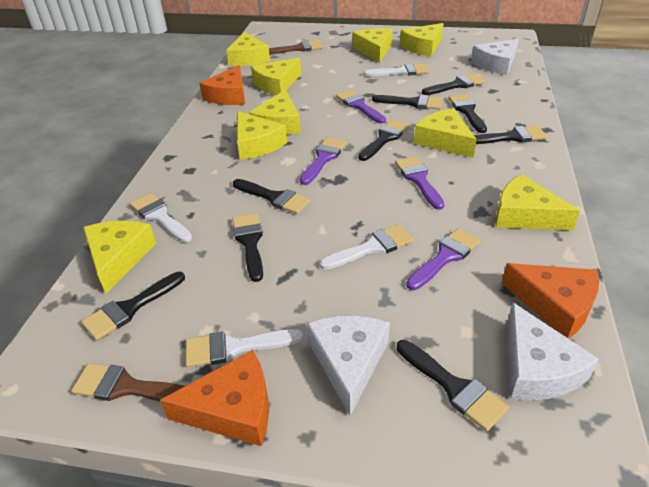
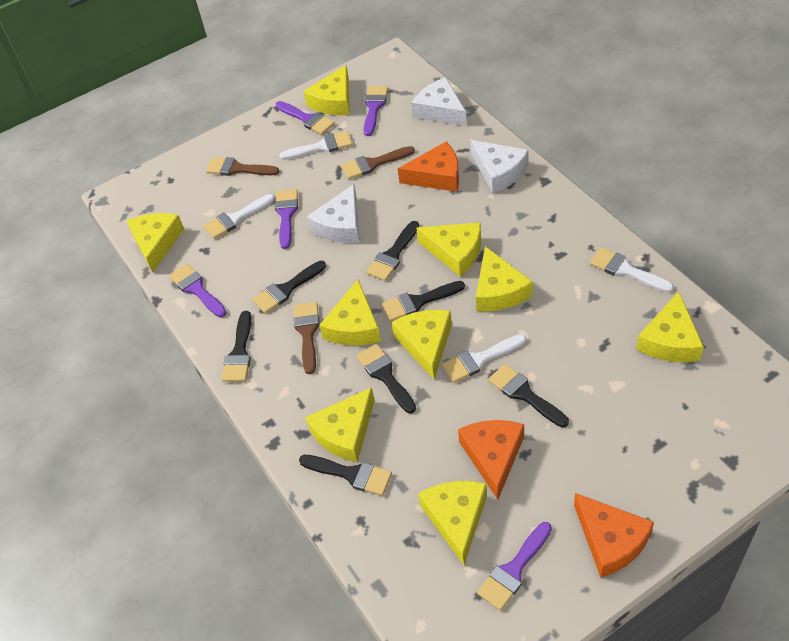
black brush: [81,272,185,340] [232,213,263,282] [233,179,311,214] [358,120,409,161] [372,95,443,109] [396,340,509,432] [422,73,485,95] [448,94,487,133] [474,126,547,144] = 9 -> [222,311,251,382] [252,261,326,313] [299,455,392,496] [356,344,416,413] [366,221,419,281] [382,281,465,321] [488,364,569,428] = 7
brown brush: [71,363,185,401] [269,40,323,55] = 2 -> [206,157,279,176] [294,302,320,374] [341,146,415,179] = 3
purple brush: [300,137,347,185] [336,90,386,124] [395,156,445,210] [406,228,481,290] = 4 -> [169,264,227,317] [275,189,298,249] [276,101,335,135] [364,86,388,136] [477,522,552,611] = 5

